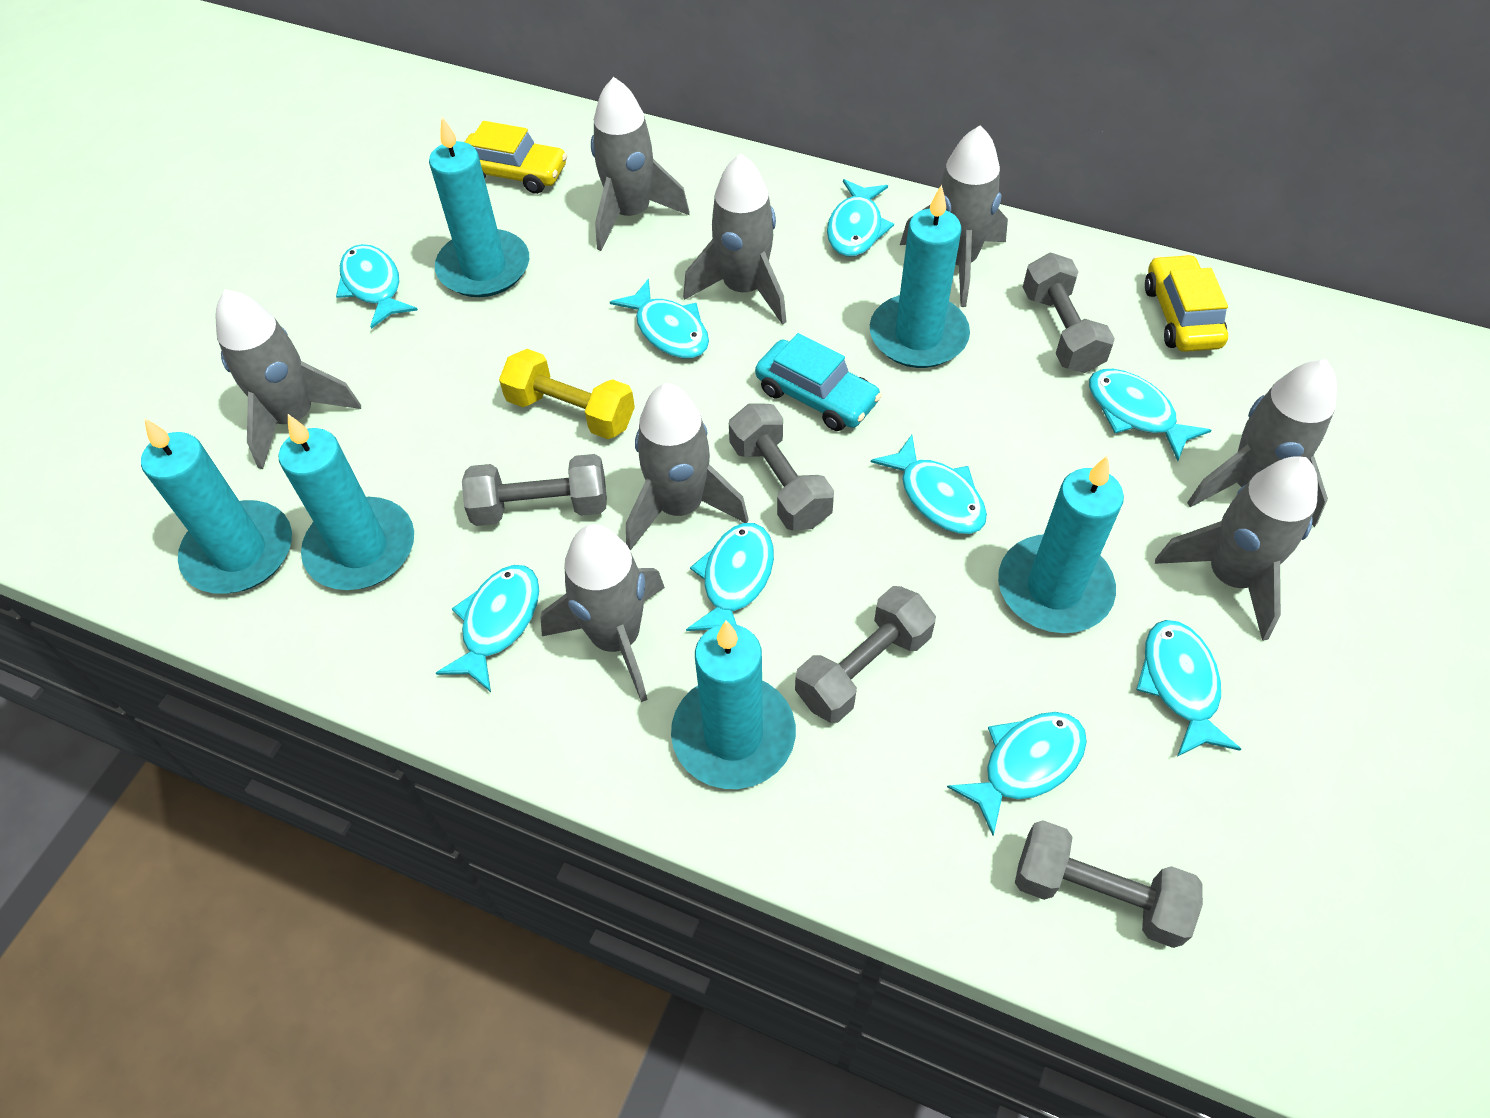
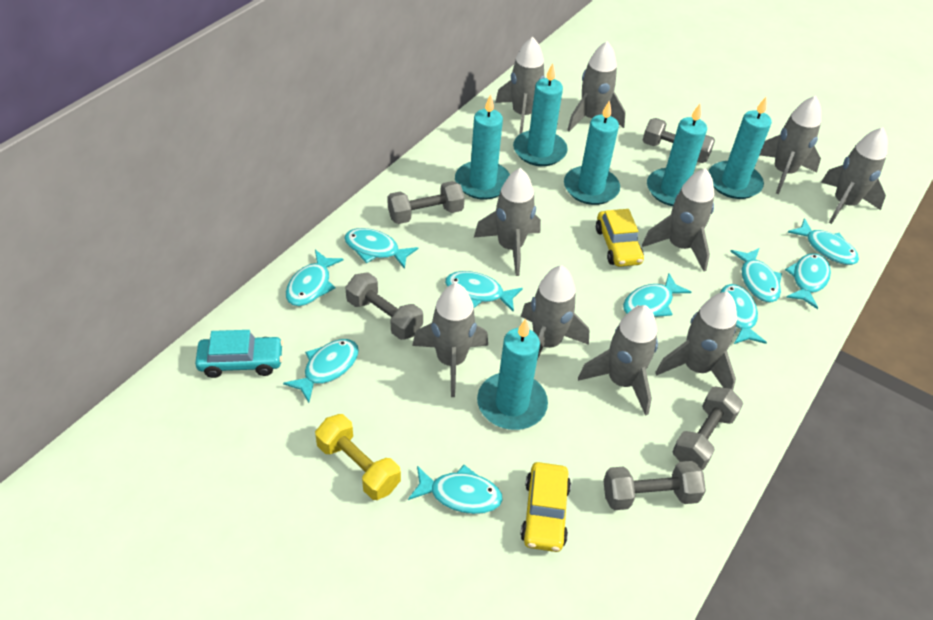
grey rocket: [216,289,361,469] [540,524,665,702] [591,77,690,251] [626,383,749,551] [683,153,787,325] [900,125,1008,307] [1155,456,1318,641] [1187,359,1337,527] = 8 -> [412,283,488,397] [474,168,541,276] [495,37,545,134] [521,265,589,360] [567,41,626,132] [578,305,658,416] [642,168,715,271] [655,292,737,390] [760,96,821,194] [821,127,888,224] = 10
turquoise fish: [336,244,418,329] [436,565,539,692] [610,279,709,359] [686,523,774,631] [827,179,894,257] [871,435,987,534] [947,712,1087,836] [1089,369,1211,461] [1136,620,1241,757] = 9 -> [283,339,359,403] [286,250,344,306] [344,228,418,269] [408,465,503,514] [445,271,523,312] [623,273,691,317] [720,284,767,344] [730,248,782,303] [785,253,831,309] [787,218,859,265] = 10

